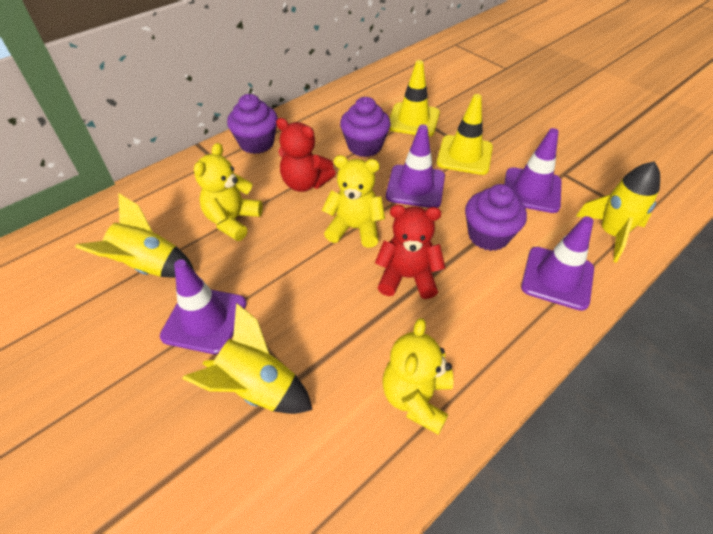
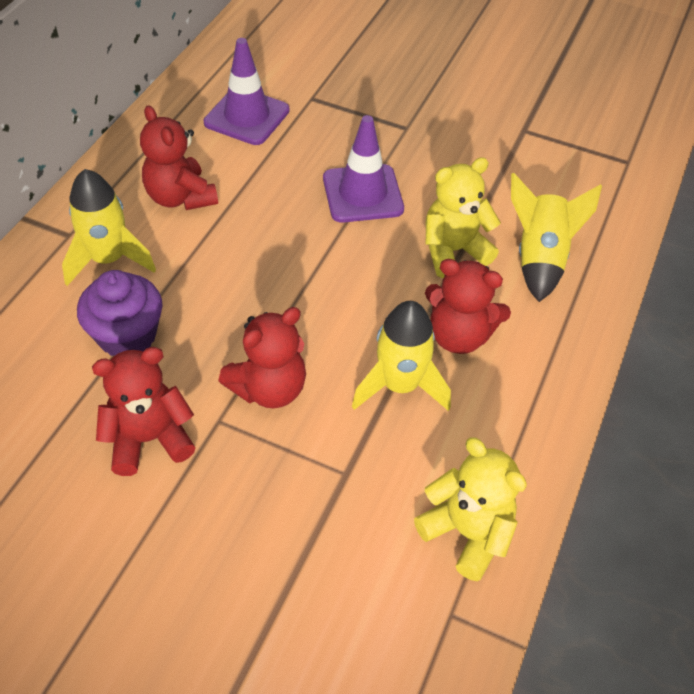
purple cupcake: [227,94,278,154] [340,97,391,157] [465,184,527,251] = 3 -> [77,270,163,356] = 1
purple traffic cone: [160,259,247,355] [386,124,445,208] [504,128,561,213] [521,216,594,311] = 4 -> [204,38,290,145] [323,115,404,223] = 2
red teddy bear: [276,118,336,192] [375,205,446,299] = 2 -> [92,347,196,476] [140,105,218,210] [218,307,306,408] [425,259,511,354] = 4
yellow teddy bear: [194,143,263,241] [322,155,385,248] [382,318,453,435] = 3 -> [414,437,527,581] [426,157,501,278] = 2
yellow traffic cone: [389,60,440,137] [436,94,493,175] = 2 -> none = 0

